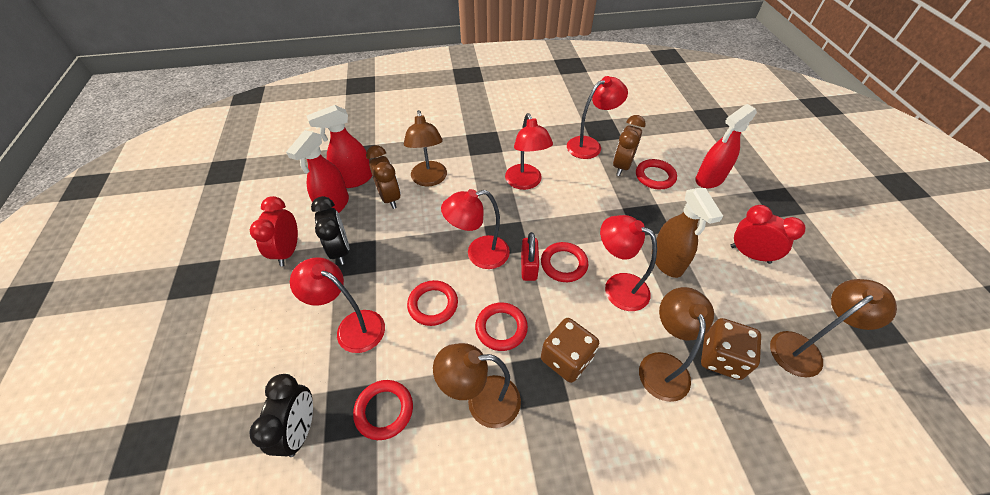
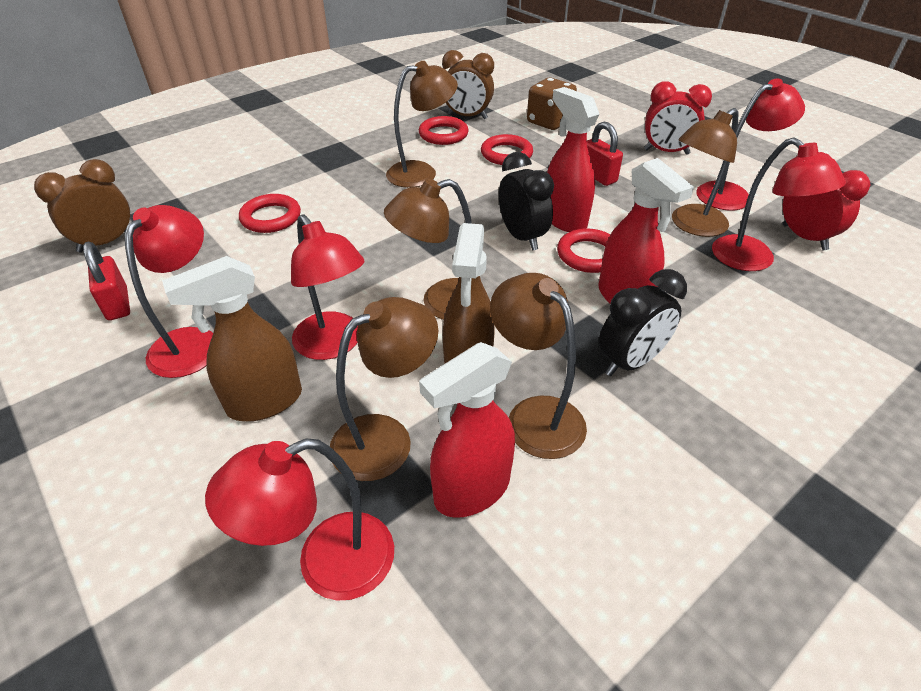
brown dice: [541,318,599,383] [701,318,761,380] = 2 -> [527,78,577,130] = 1
brown lamp: [404,110,447,186] [433,343,521,428] [639,287,714,402] [770,279,897,377] = 4 -> [330,297,439,481] [384,179,472,320] [386,61,458,188] [490,273,587,459] [672,108,738,237] = 5
brown spray bottle: [655,188,723,278] = 1 -> [162,256,302,421] [443,223,495,364] = 2
red padlock: [521,232,539,281] = 1 -> [83,242,130,320] [587,122,623,186] = 2
red ring: [353,380,413,440] [407,280,458,326] [475,302,528,351] [541,242,588,282] [636,159,677,189] = 5 -> [239,194,301,233] [419,116,469,145] [481,134,533,165] [557,228,610,273] = 4

